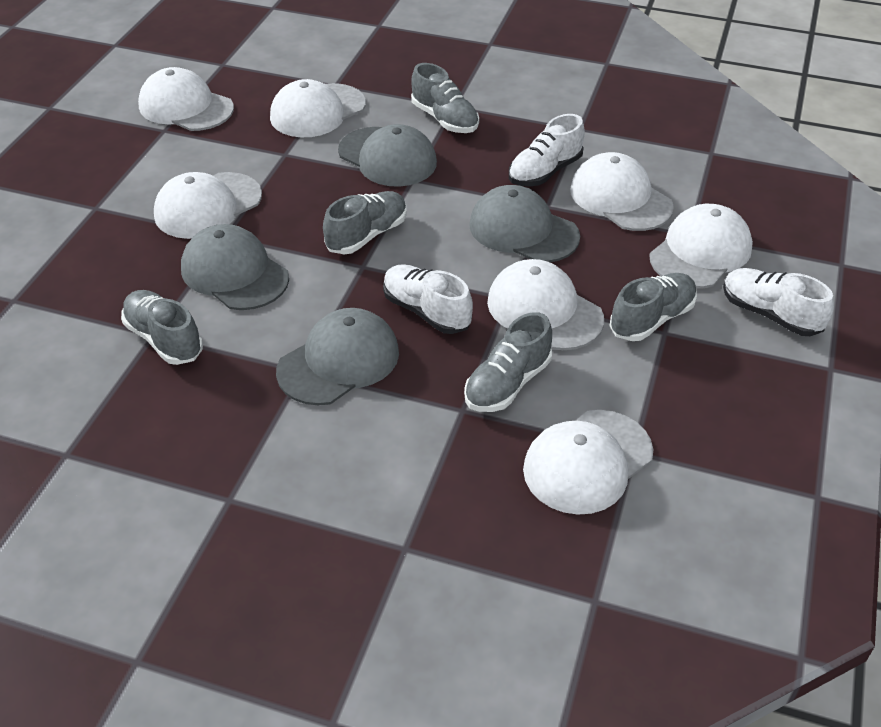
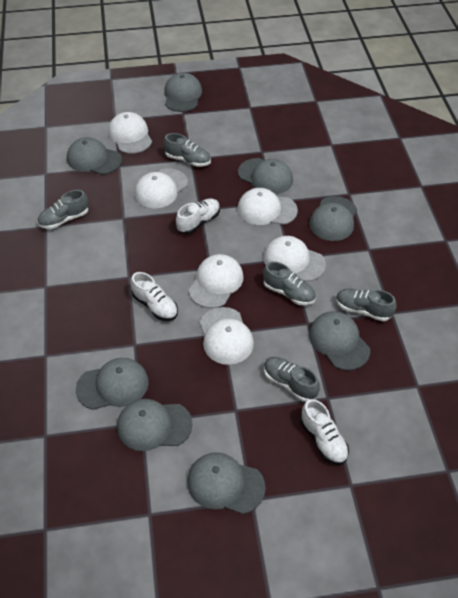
grey cap: [181,224,289,310] [276,308,399,405] [338,124,437,187] [469,185,580,262] = 4 -> [67,137,122,175] [76,358,149,410] [117,399,193,451] [164,73,202,112] [187,452,266,514] [238,158,293,194] [309,196,357,241] [309,311,370,370] = 8
white cap: [138,67,234,131] [154,172,262,239] [270,79,366,137] [487,259,604,350] [523,410,653,515] [570,152,674,231] [649,204,753,289] = 7 -> [108,112,152,154] [135,169,188,208] [189,254,243,308] [200,307,254,365] [238,188,298,225] [264,236,326,282] = 6

